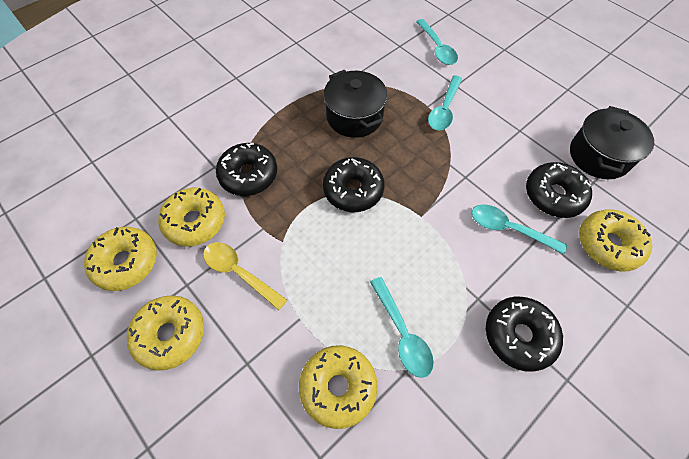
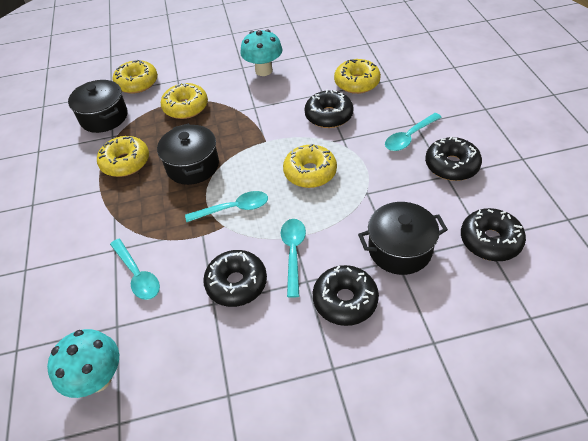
black donut: [216,143,277,196] [323,157,385,212] [486,297,563,372] [526,162,592,218] = 4 -> [203,250,267,307] [304,89,354,128] [313,265,379,326] [425,137,482,181] [461,208,526,261] = 5
black pot: [324,70,388,138] [570,106,654,179] = 2 -> [68,80,128,133] [157,123,219,185] [358,202,448,275] = 3
turquoise mushroom: none = 0 -> [47,329,119,398] [240,30,283,76] = 2
yellow spoon: [203,242,287,310] = 1 -> none = 0

